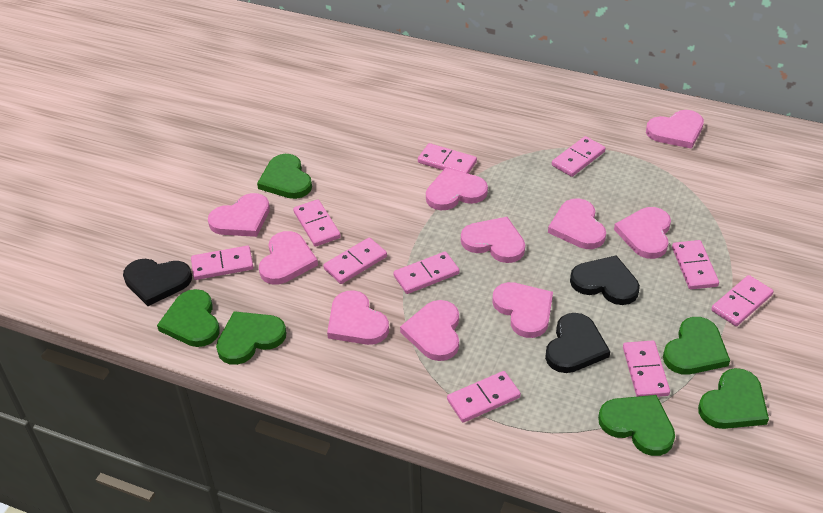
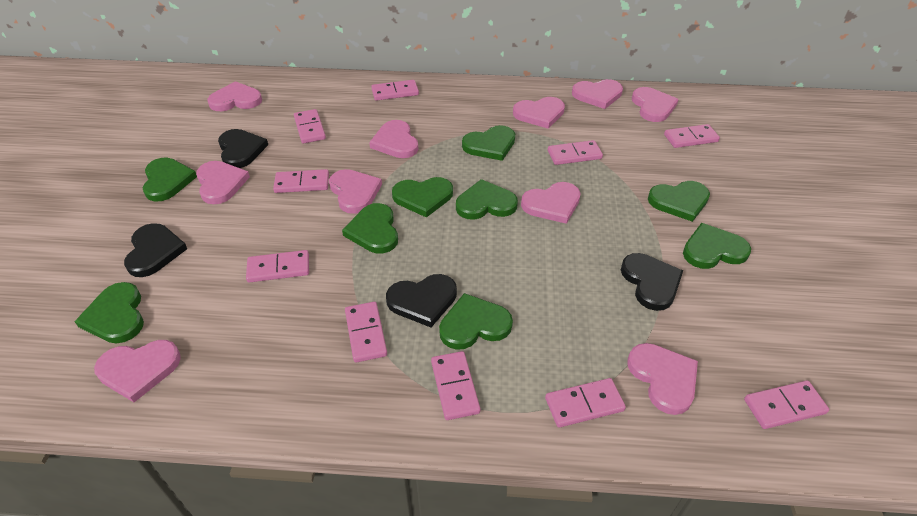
black heart: [123,259,192,306] [545,313,610,373] [570,255,640,305] = 3 -> [124,223,187,277] [218,129,268,168] [386,274,457,327] [621,253,683,311] = 4
green heart: [157,289,220,347] [216,311,287,365] [257,154,312,199] [598,395,675,456] [663,317,730,375] [698,368,769,429] = 6 -> [74,282,144,343] [143,158,197,202] [342,203,398,254] [392,177,453,218] [439,293,513,350] [456,179,518,220] [462,125,515,161] [648,181,710,222] [683,223,751,269] = 9

